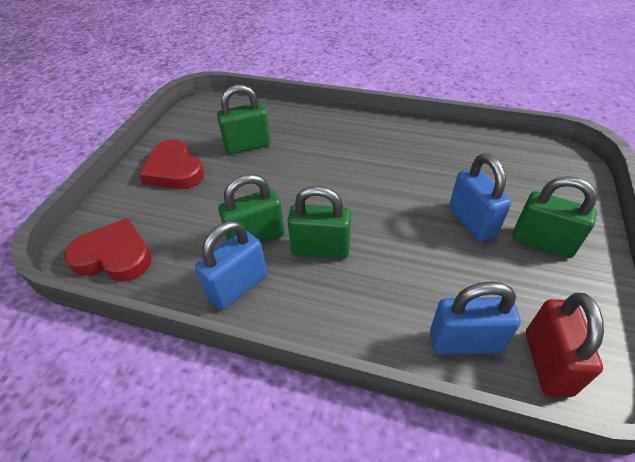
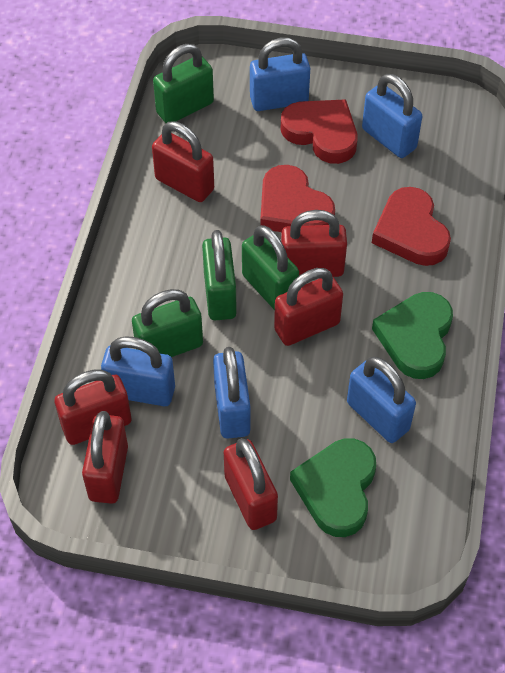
blue padlock: [195,221,267,310] [430,281,521,354] [449,153,511,241] = 3 -> [101,336,175,406] [213,347,250,439] [250,38,310,111] [347,357,416,443] [362,74,422,158] = 5
green heart: none = 0 -> [290,438,376,537] [372,292,453,379] = 2
red heart: [64,218,152,282] [139,140,204,189] = 2 -> [260,165,335,232] [281,99,358,164] [372,187,451,266] = 3
red padlock: [526,293,604,397] = 1 -> [55,370,132,445] [82,411,128,504] [152,121,214,202] [224,438,278,530] [274,268,343,346] [281,210,347,277] = 6

